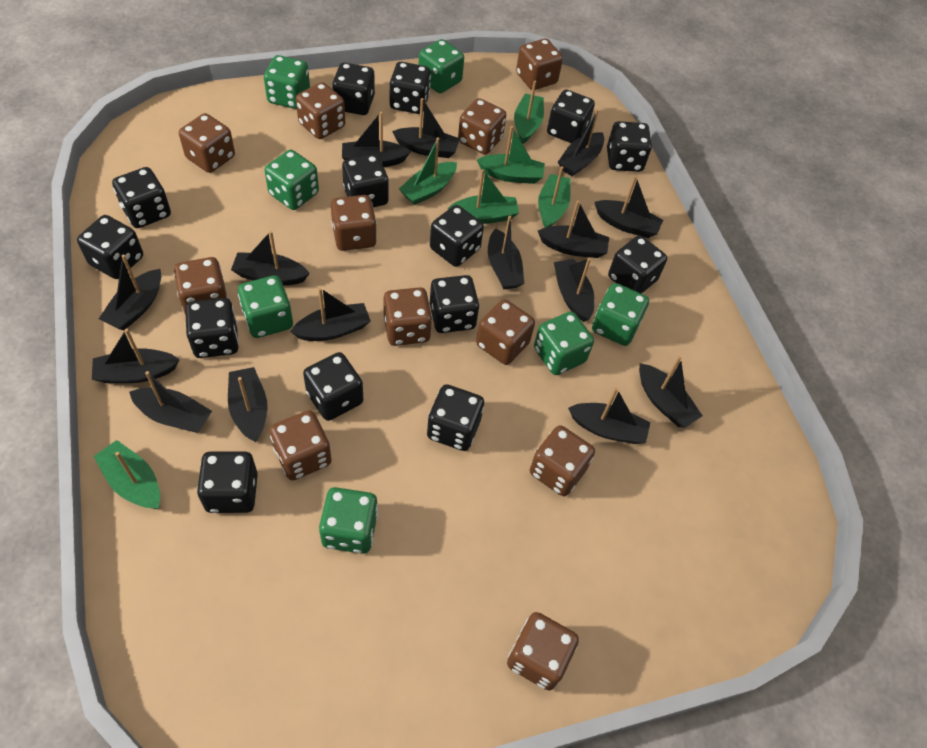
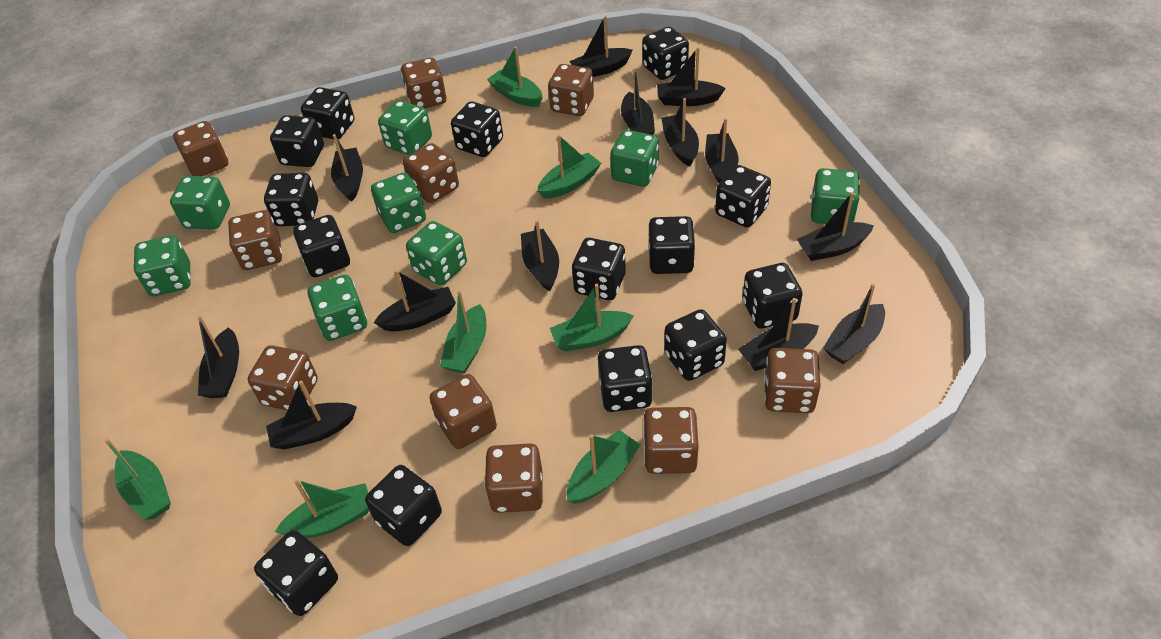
black boat: [92,329,180,383] [99,255,161,330] [129,371,212,433] [228,367,268,442] [231,231,310,285] [290,288,371,341] [342,111,411,167] [392,98,460,158] [488,216,525,289] [538,200,609,258] [554,258,595,322] [558,109,604,176] [568,387,651,444] [595,176,663,238] [639,356,703,428] = 15 -> [197,316,239,398] [266,381,357,450] [331,134,363,202] [374,270,456,331] [521,220,559,291] [569,16,633,77] [621,67,655,135] [657,47,726,106] [661,98,699,166] [705,118,738,183] [738,298,819,371] [797,192,874,261] [823,283,885,364] = 13
brown dice: [174,257,228,315] [179,113,235,173] [269,410,332,480] [296,82,345,139] [331,195,377,251] [384,287,432,346] [458,98,506,155] [476,299,535,365] [507,612,579,690] [516,39,563,90] [530,425,595,496] = 11 -> [173,121,228,176] [228,210,282,270] [248,345,318,410] [401,58,447,108] [403,143,459,203] [430,374,497,449] [485,443,543,513] [548,64,594,116] [643,407,699,474] [764,348,821,413] = 10
green boat: [94,440,160,509] [399,138,457,205] [447,169,519,224] [477,126,545,184] [514,81,544,144] [538,166,571,227] = 6 -> [105,439,171,520] [275,479,369,538] [440,290,486,374] [487,46,543,107] [537,135,601,199] [550,284,634,351] [567,430,640,504] = 7
green dice: [238,275,293,338] [264,55,310,109] [264,150,319,210] [319,487,378,554] [418,39,464,93] [534,311,594,375] [592,283,649,346] = 7 -> [134,235,191,296] [170,176,230,229] [308,275,367,341] [371,172,426,233] [378,100,432,155] [406,221,467,286] [610,130,659,187] [811,168,860,224] = 8

